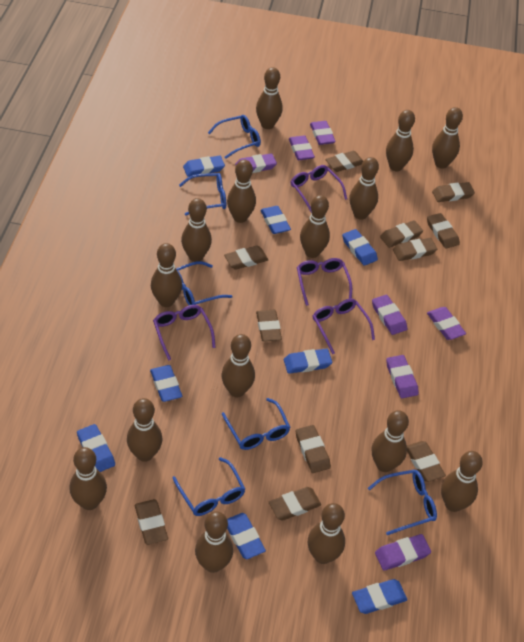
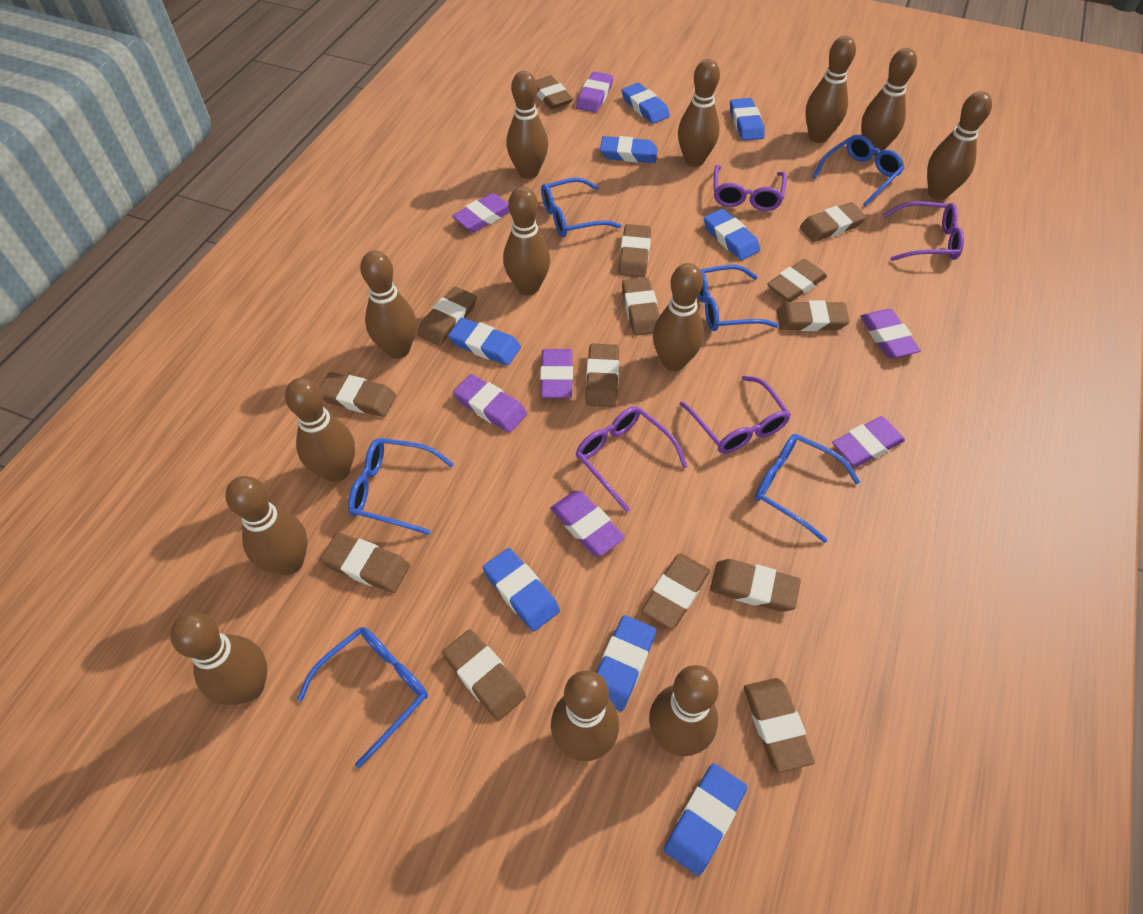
brown bowling pin: [69,447,107,510] [127,398,162,462] [151,243,182,307] [181,198,212,262] [195,511,233,573] [221,334,255,397] [227,160,256,223] [256,67,283,129] [300,195,330,258] [308,503,345,564] [349,157,379,220] [371,410,409,472] [386,110,415,171] [432,107,463,169] [441,451,483,512] = 15 -> [170,612,267,705] [225,476,308,575] [285,378,355,482] [360,251,417,359] [503,186,550,295] [506,71,548,179] [551,670,619,761] [649,665,719,756] [653,263,704,371] [678,59,720,167] [805,36,856,143] [861,48,917,155] [927,91,992,200] = 13
brown eraser: [135,499,168,545] [224,245,268,270] [256,310,282,342] [269,487,321,521] [295,425,331,473] [325,151,363,172] [380,220,423,248] [393,238,437,261] [407,441,446,482] [427,213,460,249] [432,182,475,202] = 11 -> [320,372,396,417] [320,533,410,593] [417,287,477,346] [442,629,526,721] [536,76,573,109] [585,343,619,407] [618,224,651,277] [622,277,660,335] [641,554,710,629] [710,559,801,612] [744,678,815,773] [767,259,827,302] [777,300,850,331] [800,202,866,242] = 14

